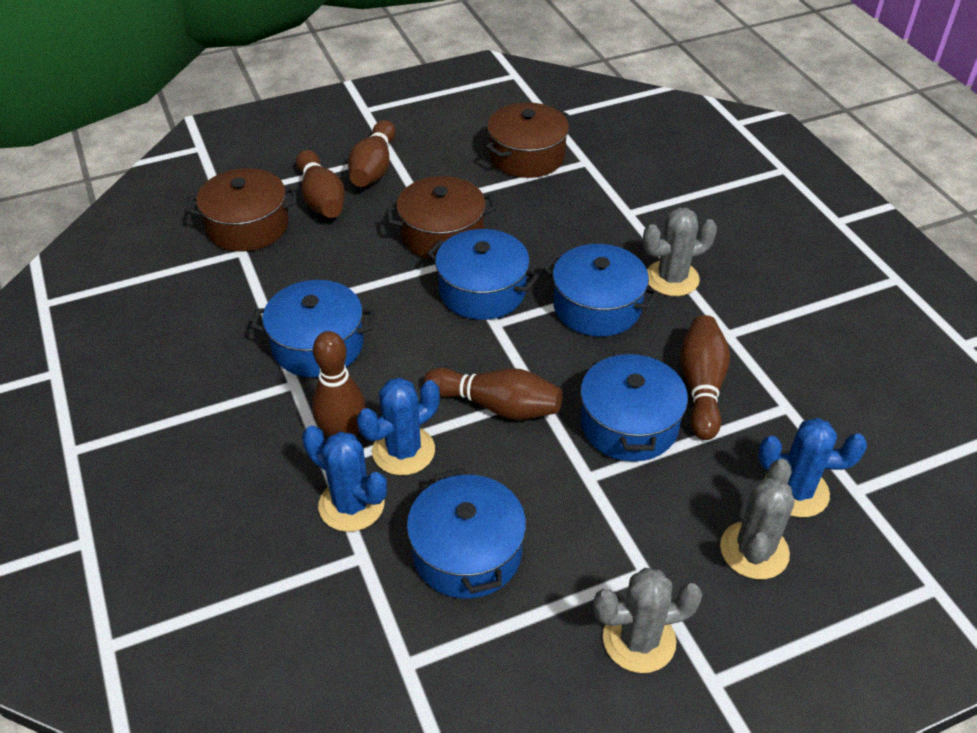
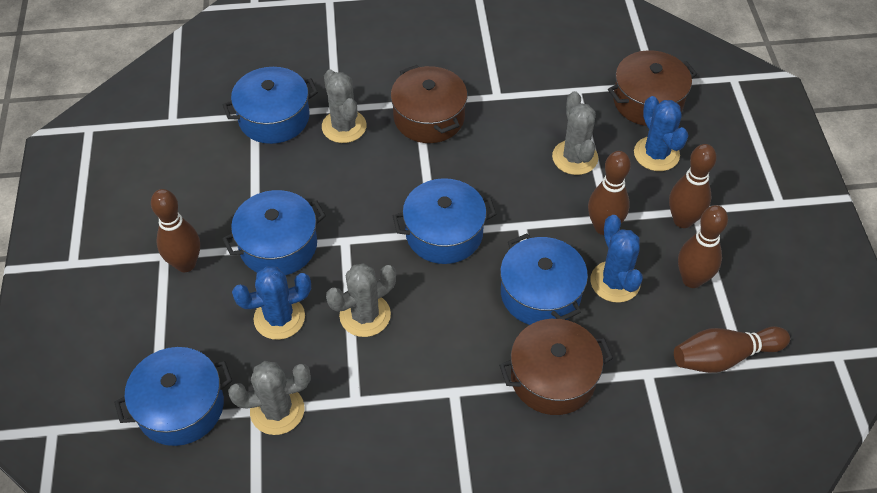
grey cactus: [593,568,703,673] [642,208,717,296] [720,459,794,579] = 3 -> [228,361,311,435] [322,70,366,143] [326,263,396,337] [552,91,598,175] = 4

